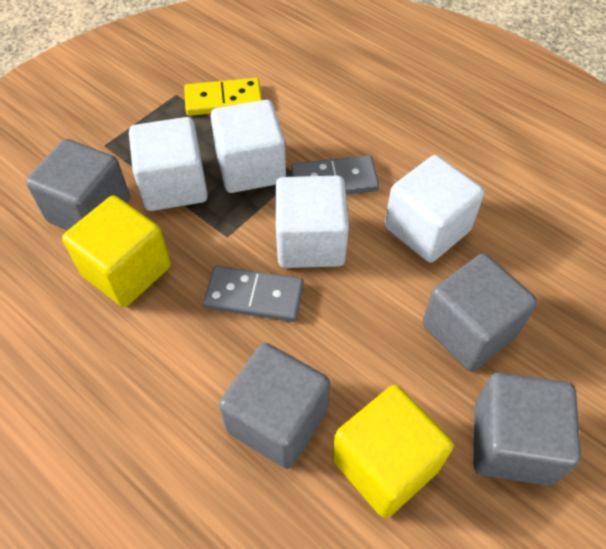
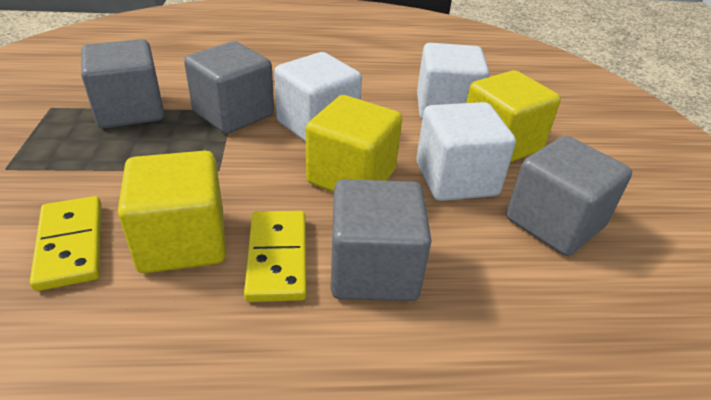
grey domino: [203,266,304,322] [291,155,379,195] = 2 -> none = 0
white cube: [129,117,208,211] [210,100,286,193] [275,176,349,268] [385,155,484,263] = 4 -> [274,52,362,142] [416,102,516,201] [417,43,490,119] = 3
yellow cube: [62,196,171,307] [332,385,453,518] = 2 -> [118,151,226,273] [306,95,402,193] [466,70,561,162] = 3
yellow domino: [184,78,262,116] = 1 -> [30,196,102,291] [244,211,307,302] = 2

